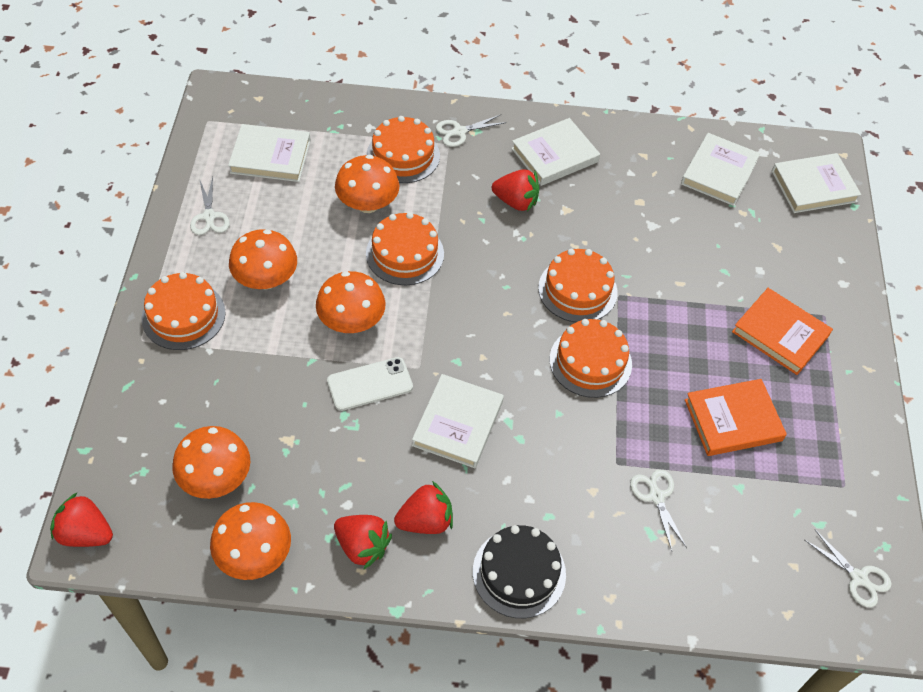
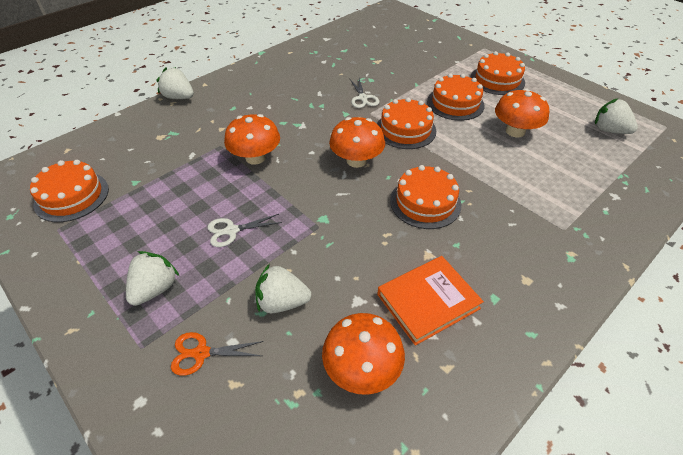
black cake: [473,525,566,618] = 1 -> none = 0
orange book: [685,379,787,456] [732,288,833,375] = 2 -> [377,256,484,346] = 1
orange mushroom: [172,426,250,499] [210,502,291,580] [229,229,297,289] [316,271,386,333] [335,155,399,213] = 5 -> [224,114,280,165] [322,313,405,395] [329,117,385,168] [495,89,549,137] = 4
orange scissors: none = 0 -> [171,332,264,376] = 1
red strawberry: [50,493,113,547] [334,515,392,569] [394,481,453,534] [492,169,540,212] = 4 -> none = 0
white book: [228,124,311,182] [412,374,504,468] [511,118,600,186] [681,133,760,206] [772,153,861,213] = 5 -> none = 0
white phone: [327,357,413,411] = 1 -> none = 0
white scissors: [190,177,230,235] [436,115,506,147] [630,469,687,551] [805,529,892,608] = 4 -> [207,214,282,247] [350,78,380,108] = 2
white strawberry: none = 0 -> [126,251,179,306] [157,67,194,99] [255,264,311,313] [595,99,638,134] = 4

